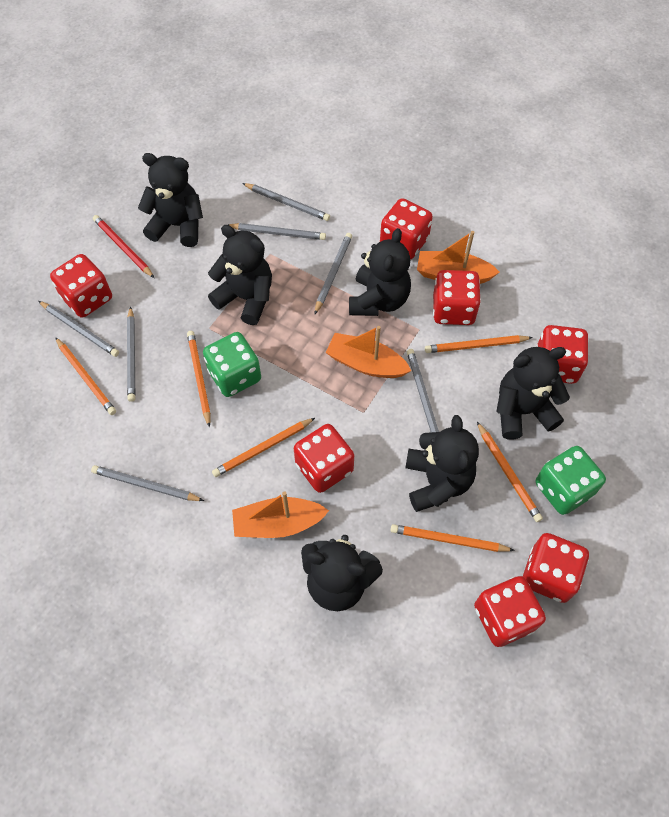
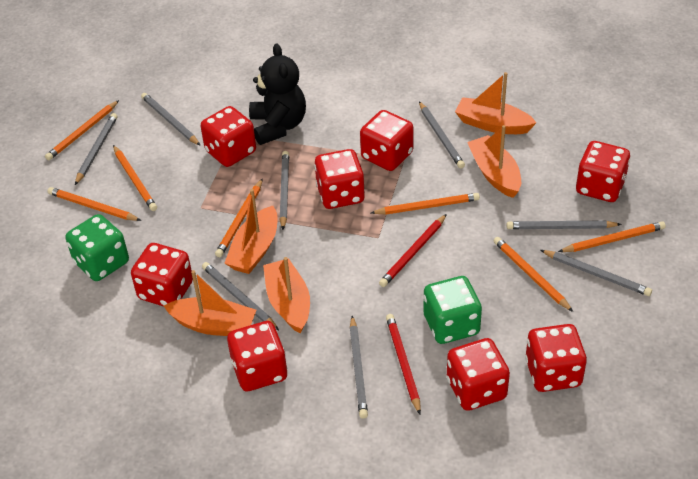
black teddy bear: [138,153,203,247] [208,225,272,325] [301,535,383,611] [349,228,411,316] [405,415,479,512] [496,347,570,440] = 6 -> [249,44,306,145] = 1
grey pencil: [39,301,119,357] [91,465,204,501] [127,306,136,402] [228,223,326,240] [242,183,330,221] [315,233,352,314] [407,349,439,432] = 7 -> [75,113,118,185] [141,93,201,146] [202,262,279,330] [279,151,289,230] [350,316,368,419] [419,102,465,169] [506,220,622,229] [541,250,652,296] = 8
orange boat: [232,491,329,538] [325,326,411,378] [417,231,500,284] = 3 -> [164,270,256,336] [224,189,277,274] [263,257,310,334] [455,72,537,134] [467,125,521,198] = 5
orange pencil: [55,337,116,415] [187,331,211,427] [212,418,315,477] [390,524,515,552] [425,335,533,353] [477,422,543,522] = 6 -> [45,100,119,160] [48,187,141,221] [113,145,157,211] [215,178,263,257] [371,193,480,215] [494,237,573,312] [558,221,666,252] = 7
red dice: [50,254,112,318] [294,424,354,493] [380,198,433,259] [433,270,481,325] [474,576,546,647] [523,533,589,603] [536,325,588,384] = 7 -> [131,243,193,307] [201,106,256,167] [227,321,287,391] [314,149,365,209] [360,110,413,171] [447,338,510,411] [525,324,587,392] [576,141,630,202] = 8
red pencil: [93,215,154,278] = 1 -> [379,214,447,287] [386,314,421,414] = 2

